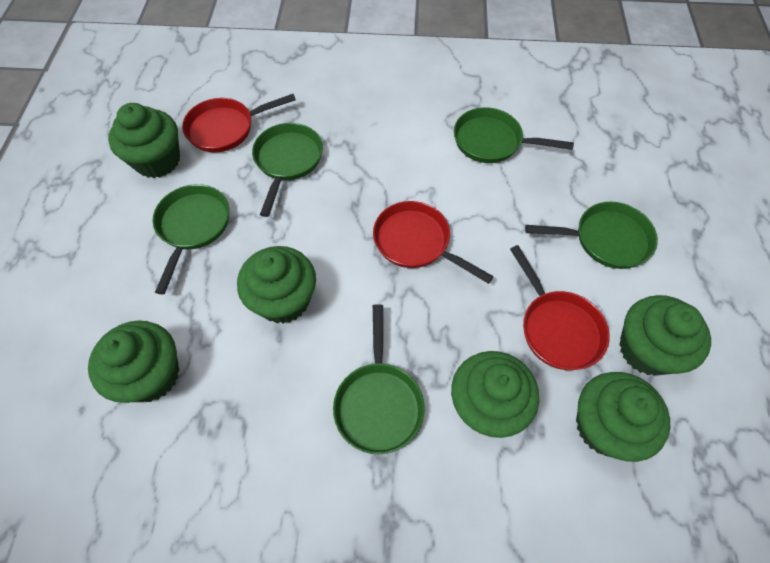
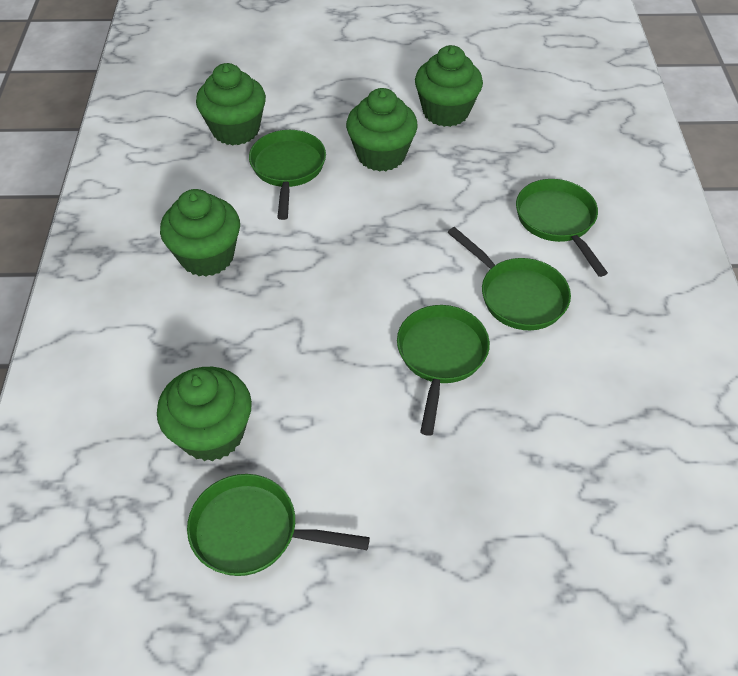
green cupcake: [88,320,179,403] [108,103,180,178] [237,246,316,324] [451,351,539,438] [576,372,670,462] [619,295,711,376] = 6 -> [157,367,252,461] [160,189,240,277] [196,63,266,145] [346,88,418,172] [415,45,483,127] = 5
red pan: [182,94,296,153] [373,201,494,284] [510,245,610,370] = 3 -> none = 0

